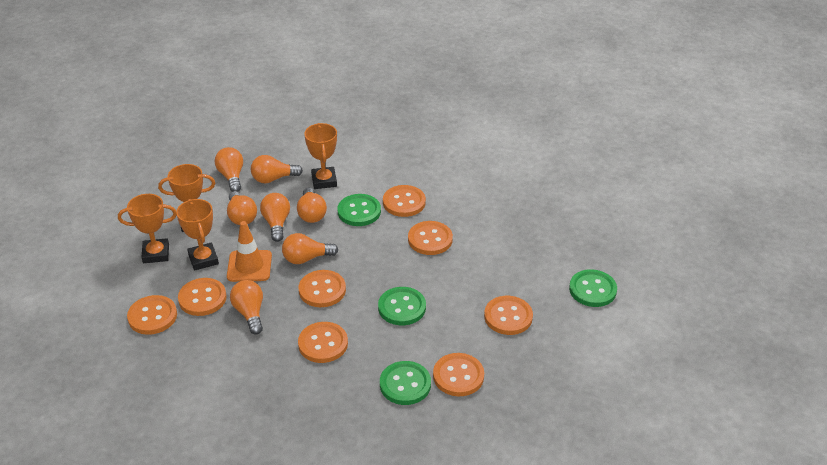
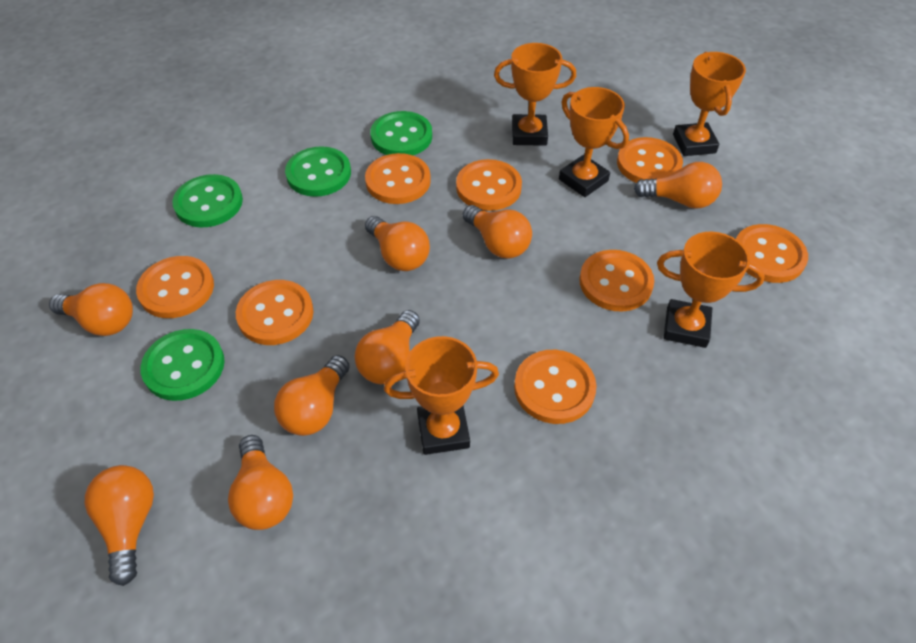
orange light bulb: [215,147,243,192] [227,191,257,225] [230,280,263,334] [251,155,303,183] [260,193,290,242] [282,233,338,264] [297,188,327,223] = 7 -> [49,283,133,336] [85,465,154,586] [228,435,293,530] [274,355,350,436] [355,310,420,384] [365,216,430,271] [463,205,532,258] [634,162,722,209] = 8
orange traffic cone: [227,221,272,282] = 1 -> none = 0
orange trophy: [118,194,177,263] [158,164,215,232] [176,199,219,271] [304,123,337,189] = 4 -> [384,336,499,455] [494,43,576,146] [559,87,629,197] [657,232,765,348] [673,52,746,156] = 5

